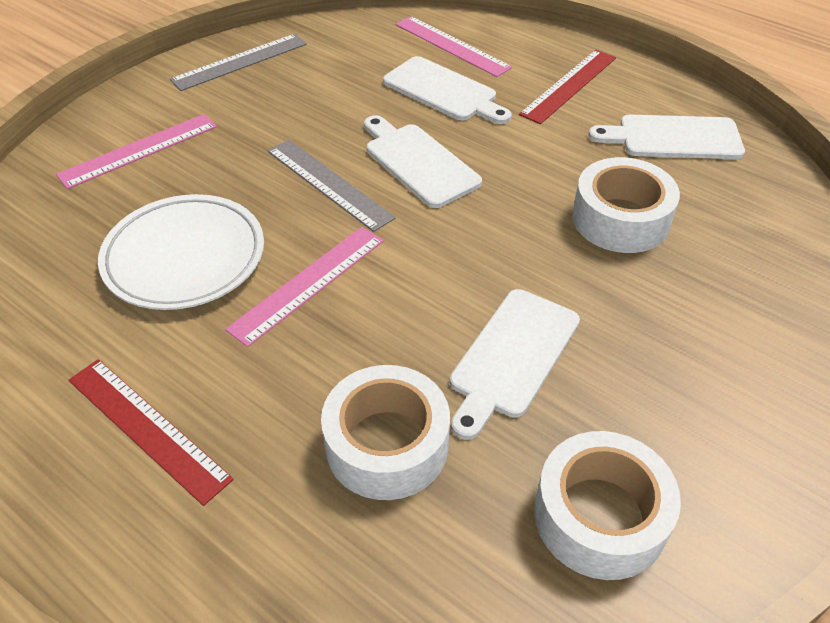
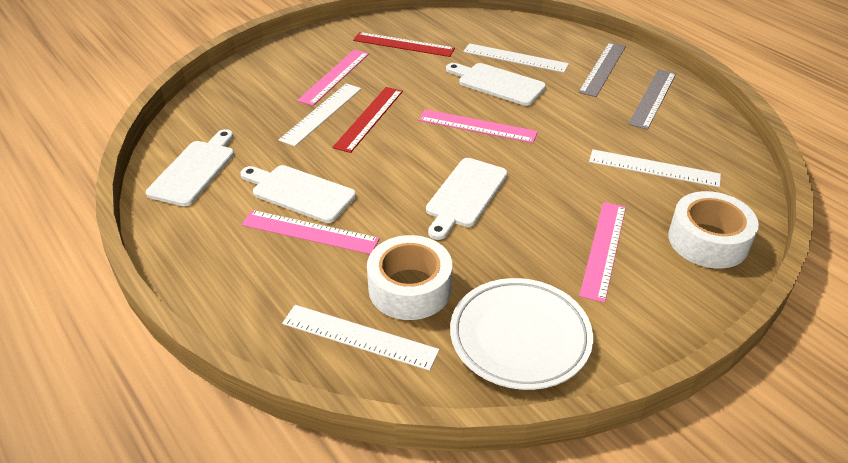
pink ruler: [56,114,217,189] [225,227,384,347] [395,16,512,77] = 3 -> [242,210,380,254] [297,50,369,106] [418,109,538,143] [579,202,626,303] = 4
white ruler: none = 0 -> [279,83,361,146] [282,305,440,371] [463,43,569,73] [589,149,721,187] = 4
white tape: [321,365,450,500] [534,431,681,580] [572,157,680,253] = 3 -> [367,235,452,320] [668,191,759,268] = 2

